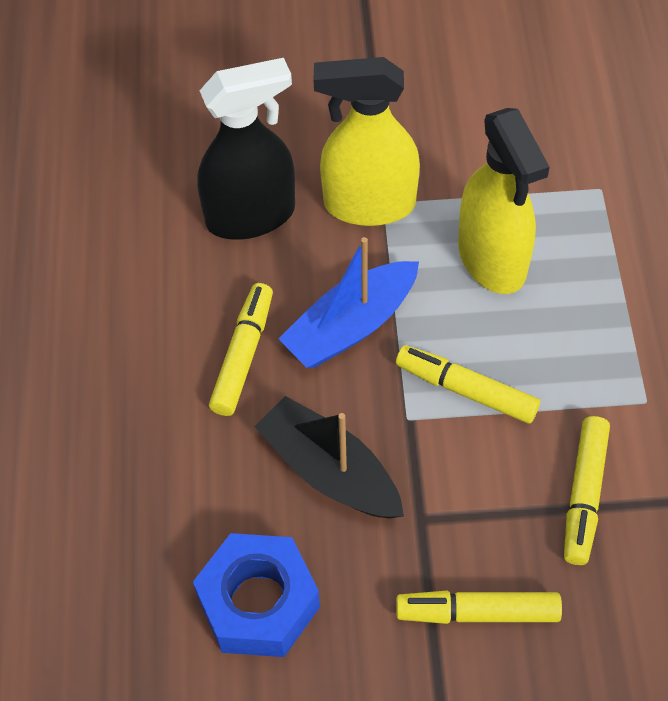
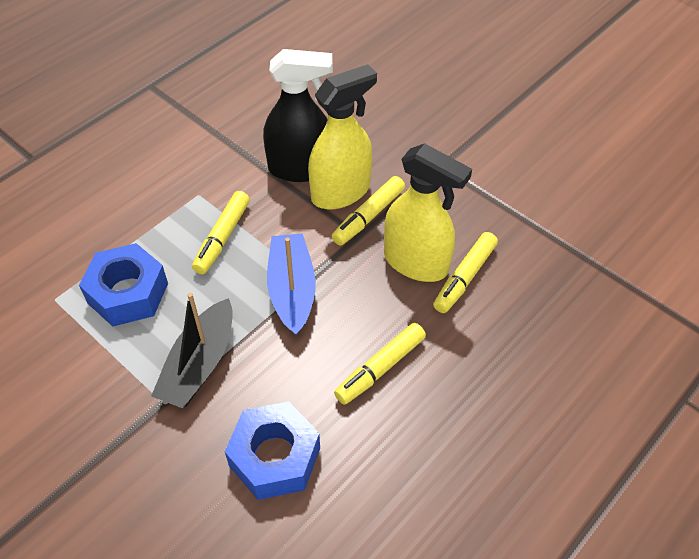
blue nut: [193,533,320,657] = 1 -> [79,243,168,326] [225,401,320,500] = 2

